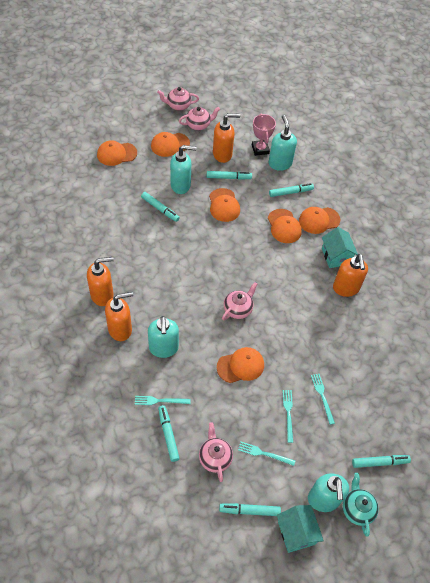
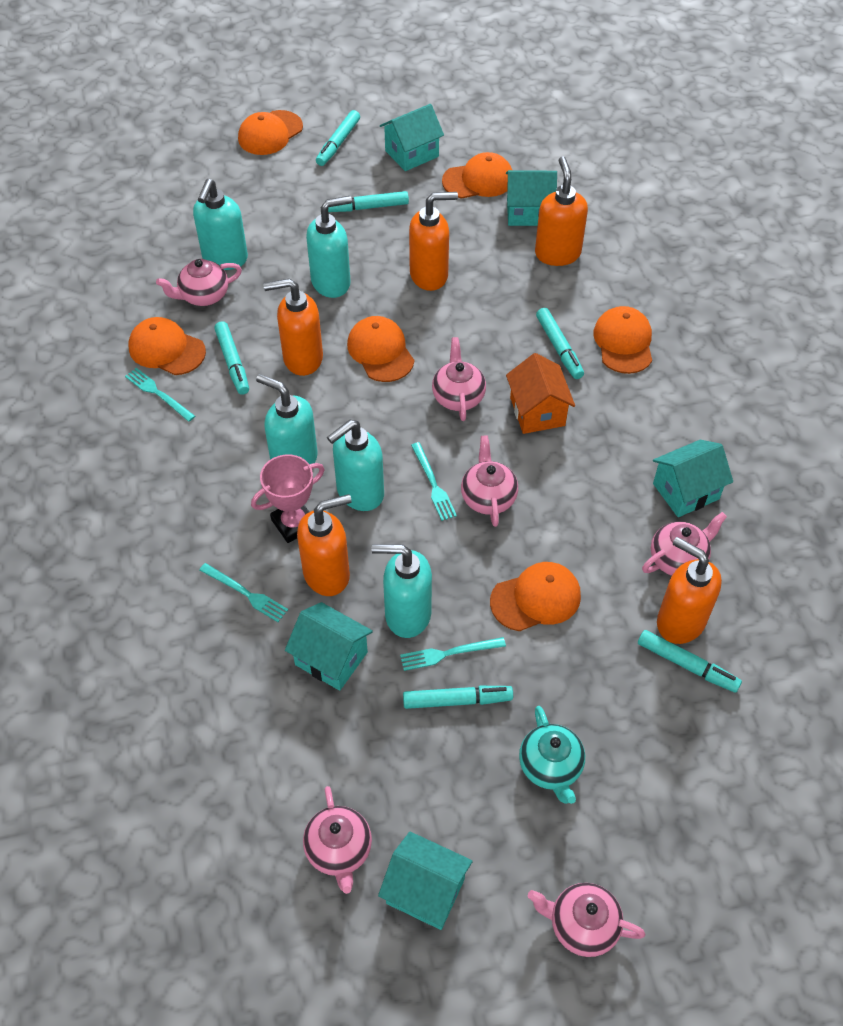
orange house: none = 0 -> [506,353,575,434] = 1
orange soap dispenser: [87,257,114,306] [105,292,133,341] [213,113,240,163] [333,254,368,297] = 4 -> [263,278,323,376] [297,494,352,596] [409,192,458,291] [535,156,588,266] [657,537,722,644] = 5
pink teapot: [157,87,199,111] [179,107,220,130] [199,422,233,482] [222,282,257,320] = 4 -> [156,259,242,306] [303,786,372,894] [432,337,486,421] [461,435,518,527] [528,883,645,957] [642,512,727,576] = 6
turquoise house: [277,505,324,553] [322,227,358,268] = 2 -> [285,602,373,691] [378,832,473,930] [380,104,444,171] [506,170,557,226] [653,440,733,517] = 5
turquoise soap dispenser: [148,316,179,358] [170,145,196,194] [269,115,297,171] [308,473,349,512] = 4 -> [193,179,248,270] [256,374,318,464] [306,196,352,298] [327,420,384,511] [372,544,432,638] = 5

